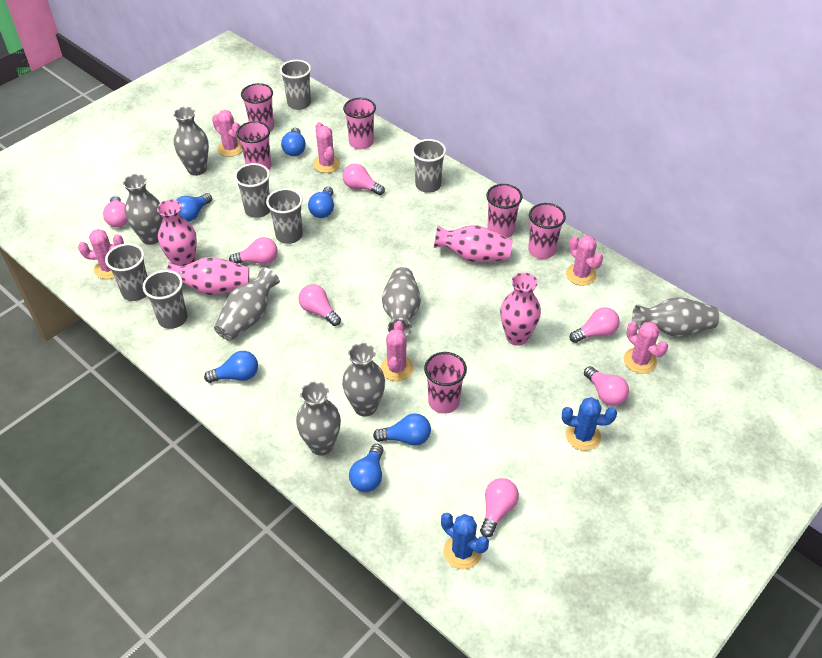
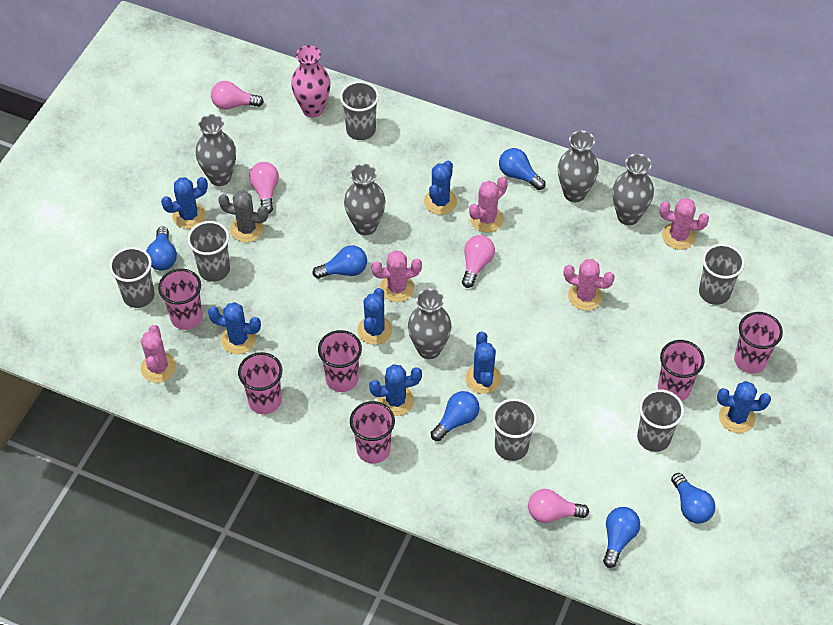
blue cactus: [441,513,489,569] [562,397,617,451] = 2 -> [161,177,208,229] [208,302,261,354] [357,288,393,345] [369,364,422,416] [424,161,457,215] [465,331,501,394] [717,381,771,433] = 7
grey cactus: none = 0 -> [218,191,268,242] = 1
grey vase: [123,174,163,245] [173,107,209,176] [214,267,280,341] [296,381,341,456] [342,343,385,417] [382,267,421,336] [632,297,719,337] = 7 -> [196,114,236,186] [344,164,386,235] [408,289,452,359] [558,131,599,202] [612,154,654,225] = 5
pink cactus: [78,229,124,279] [212,110,242,157] [313,122,340,173] [380,321,413,381] [566,235,603,286] [624,322,668,374] = 6 -> [141,325,176,383] [371,251,422,302] [469,177,508,232] [563,259,615,311] [659,198,709,250] = 5
pink light bulb: [103,196,128,227] [229,237,278,264] [299,284,341,326] [343,163,385,195] [480,478,519,538] [570,307,620,343] [584,366,629,406] = 7 -> [211,81,264,110] [249,162,279,214] [462,235,495,288] [528,489,589,523] = 4
pink vase: [157,200,197,266] [167,257,249,295] [434,225,512,262] [500,273,541,346] = 4 -> [291,45,331,117] = 1

